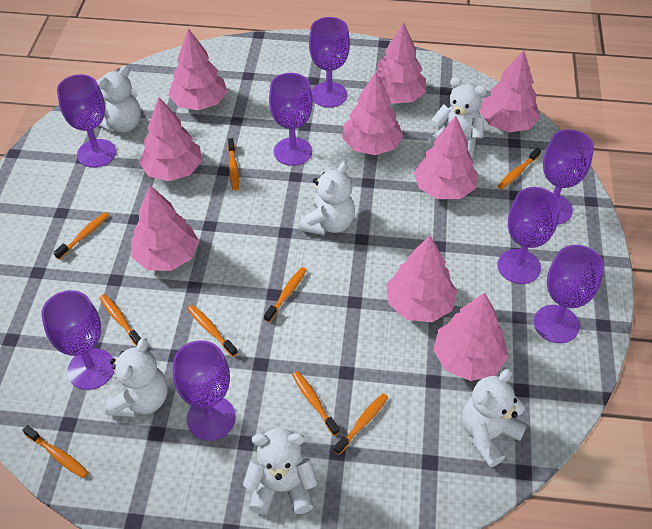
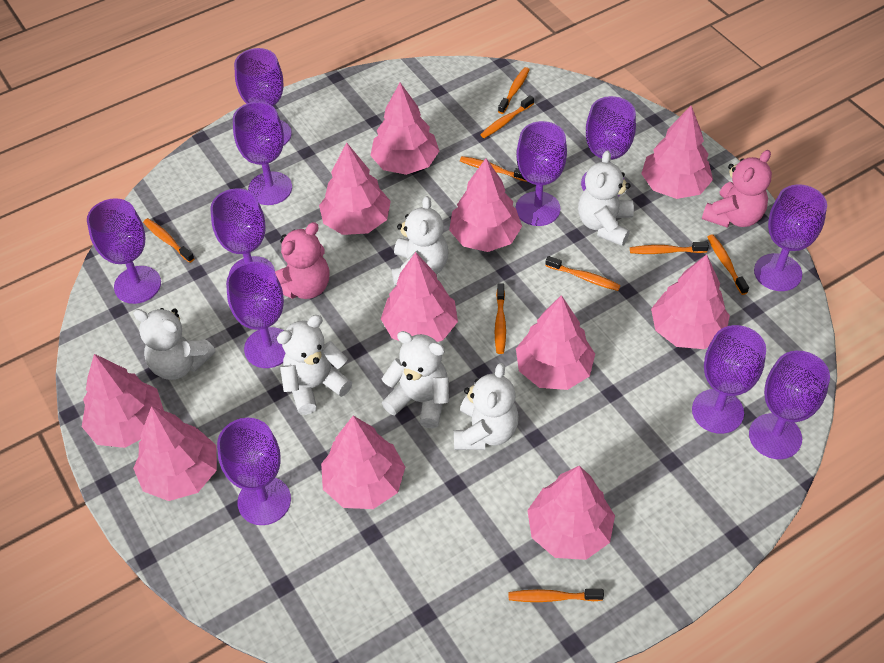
pink teddy bear: none = 0 -> [275,222,330,299] [702,150,772,228] = 2
pink tree: [131,185,199,271] [139,97,202,181] [168,28,227,110] [342,72,403,155] [376,22,426,104] [386,236,457,322] [414,116,478,199] [433,292,508,381] [480,50,540,132] = 9 -> [82,354,164,448] [133,406,217,501] [319,142,391,235] [321,416,405,509] [370,83,439,175] [381,252,458,342] [449,158,522,252] [516,295,595,390] [527,466,615,560] [641,106,713,199] [651,254,730,349] = 11
purple goblet: [41,290,114,390] [57,74,116,168] [173,340,236,441] [269,73,313,166] [309,17,350,108] [497,187,560,284] [534,245,604,343] [543,129,594,224] = 8 -> [87,198,161,304] [210,188,275,274] [217,418,291,525] [226,262,286,368] [233,102,292,205] [234,48,292,146] [516,121,567,226] [581,96,636,197] [692,325,766,434] [749,351,830,459] [754,184,827,291] = 11

